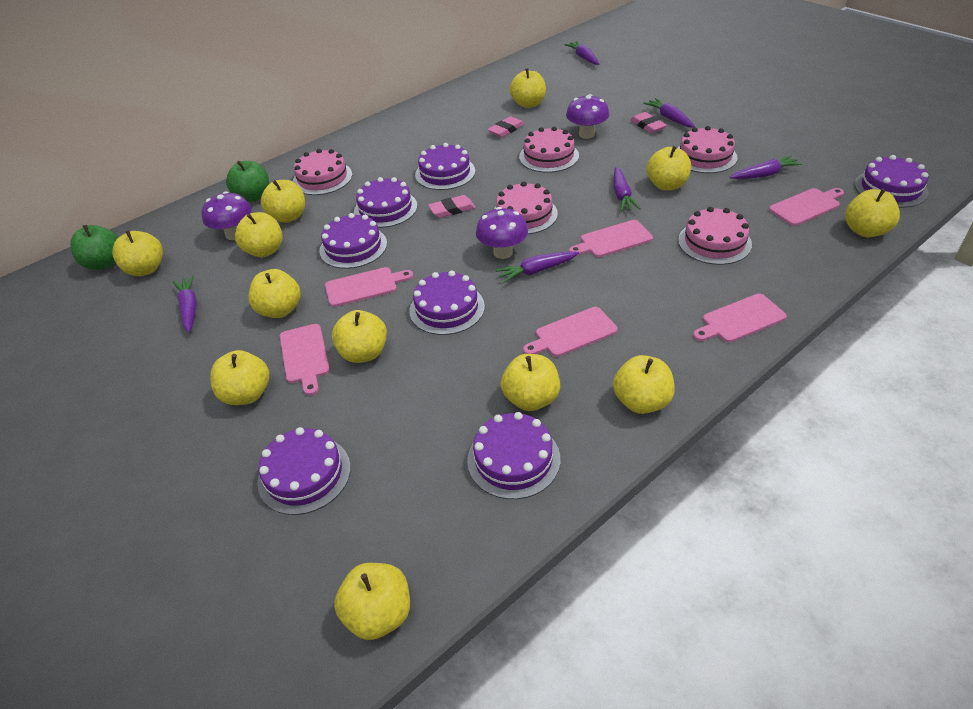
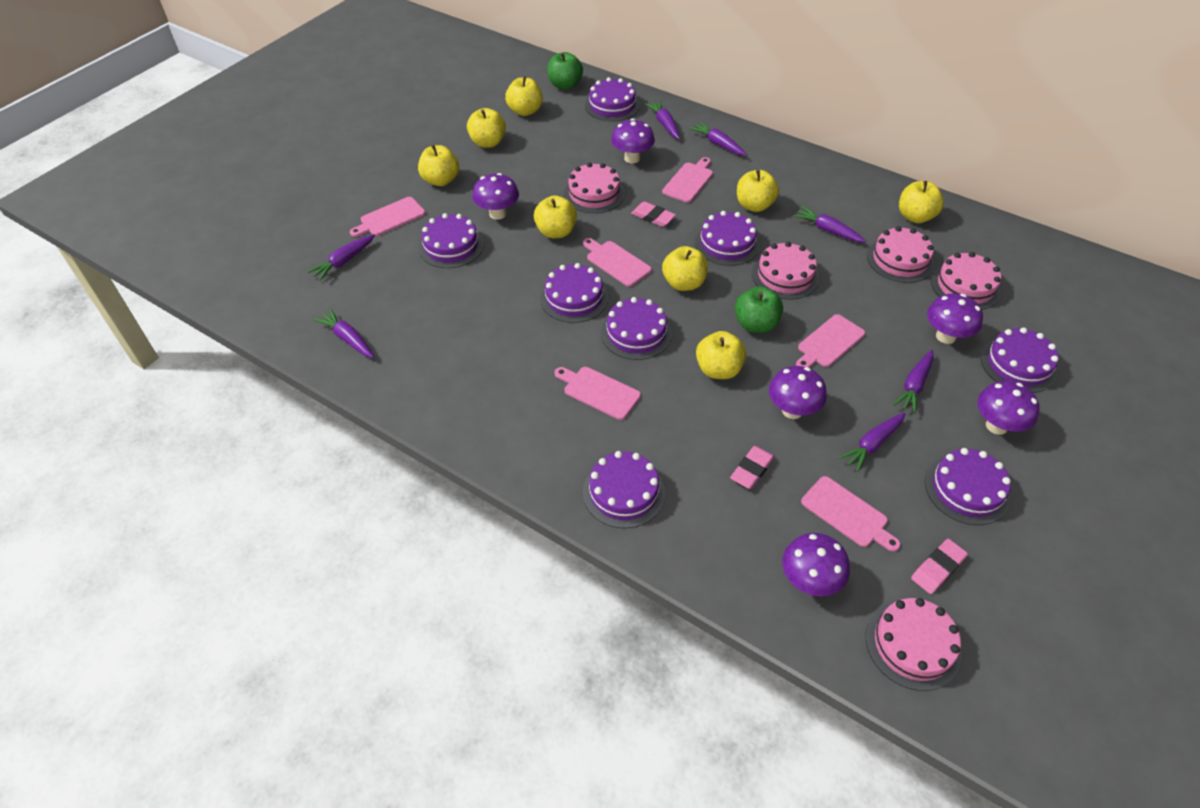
purple cake: [257,427,351,515] [319,213,387,269] [354,177,417,228] [409,270,485,335] [415,143,475,190] [467,412,560,499] [855,155,928,208] = 7 -> [419,213,484,268] [540,263,608,323] [583,451,665,528] [585,77,640,122] [601,297,672,360] [695,211,760,266] [925,448,1011,525] [980,327,1059,393] = 8
purple carrot: [173,276,197,333] [495,251,579,283] [564,41,599,65] [614,167,641,211] [643,98,695,128] [730,155,803,179] = 6 -> [308,234,375,281] [314,308,374,358] [645,100,680,139] [689,121,747,156] [794,206,866,242] [839,413,905,472] [893,350,934,414] = 7
purple mushroom: [202,191,252,240] [476,207,528,259] [566,94,609,139] = 3 -> [472,173,519,220] [611,119,655,163] [769,366,827,419] [782,533,850,596] [927,293,983,344] [977,381,1039,435] = 6
yellow apple: [112,230,163,276] [210,350,269,405] [235,212,283,257] [248,269,301,318] [261,180,305,223] [332,310,387,363] [334,563,410,640] [501,354,560,411] [510,69,546,108] [613,355,675,414] [647,146,691,190] [845,189,900,237] = 12 -> [418,145,459,186] [467,108,506,148] [505,76,543,116] [534,195,577,238] [662,246,708,291] [696,331,746,379] [737,170,779,212] [899,181,944,223] = 8

